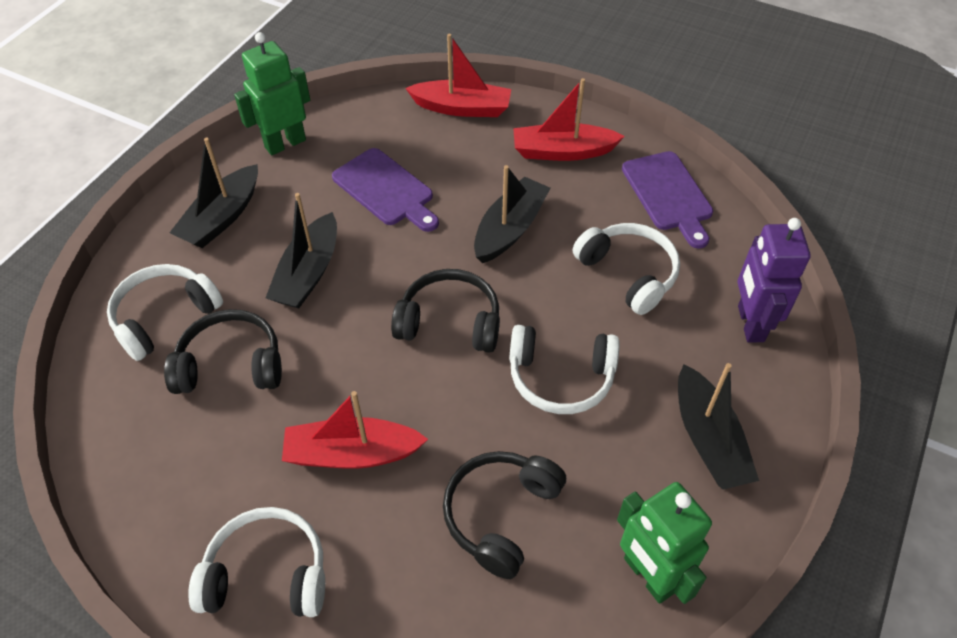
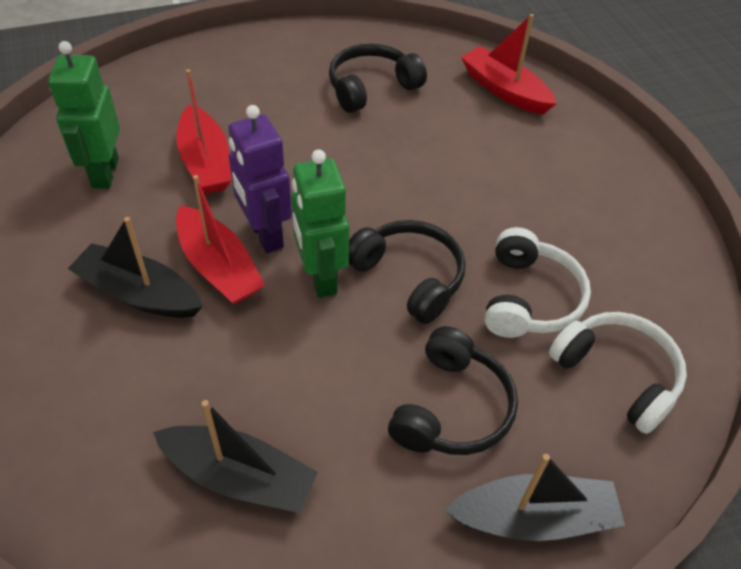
black boat: [169,138,258,248] [266,193,337,308] [474,165,550,263] [678,363,759,490] = 4 -> [68,217,203,318] [153,400,318,513] [444,454,625,541] = 3
purple cutting board: [332,148,439,232] [622,151,713,249] = 2 -> none = 0
white headphones: [107,264,223,361] [188,507,325,617] [509,325,620,414] [573,223,680,315] = 4 -> [485,227,591,338] [549,312,687,434] = 2

